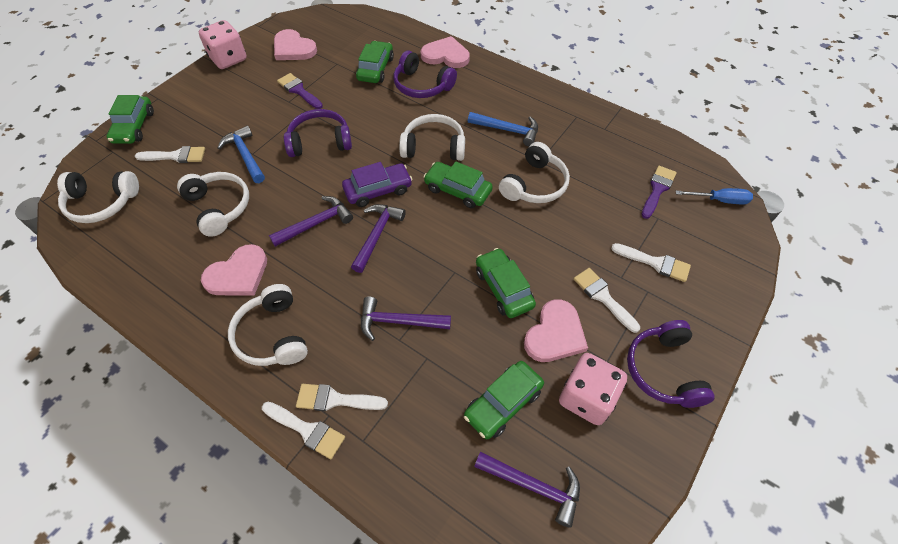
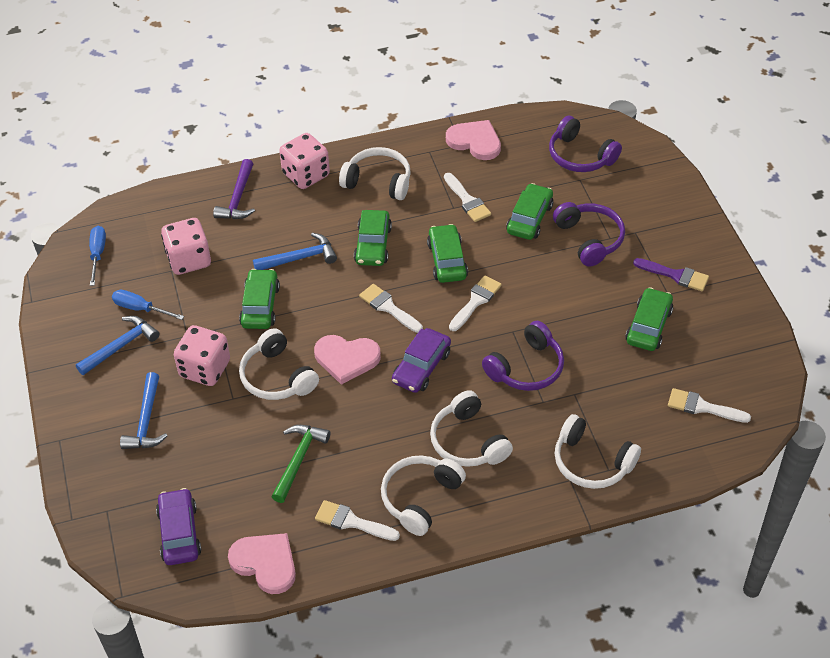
blue hammer: [217,126,265,183] [468,112,538,146] = 2 -> [76,316,159,375] [120,372,168,449] [253,233,337,270] = 3
blue screwdriver: [675,188,753,204] = 1 -> [89,226,106,286] [112,290,184,320] = 2
green hammer: none = 0 -> [271,425,331,503] = 1
pink dice: [199,20,247,69] [559,353,627,425] = 2 -> [161,218,211,275] [174,325,230,386] [279,133,330,189] = 3
pink heart: [201,244,267,295] [274,29,317,60] [421,36,470,68] [524,299,588,362] = 4 -> [228,533,296,594] [314,335,381,385] [446,120,501,160] = 3
purple brush: [277,73,323,109] [641,166,677,219] = 2 -> [633,258,709,291] = 1
purple car: [342,162,413,207] = 1 -> [156,488,201,565] [392,328,451,393] = 2
purple hammer: [269,196,353,247] [351,204,406,273] [361,297,451,341] [474,452,580,528] = 4 -> [213,159,255,219] = 1

